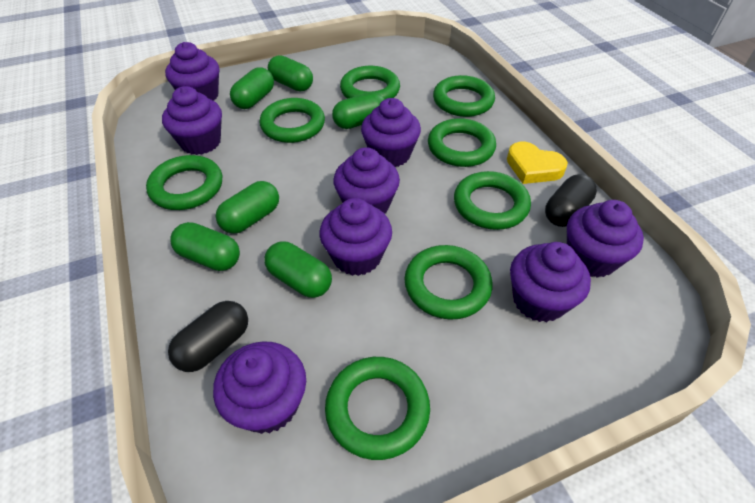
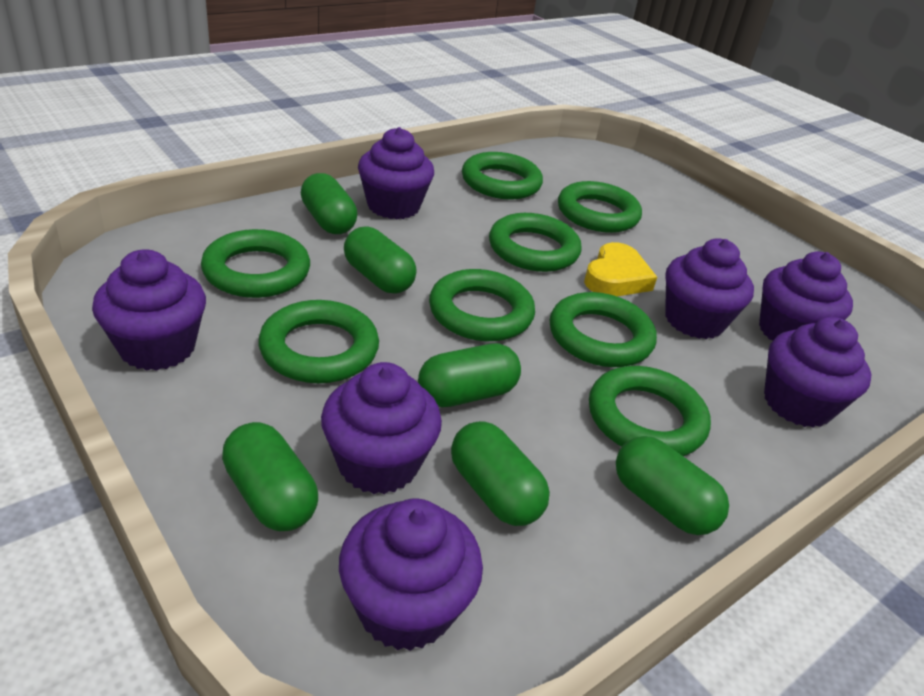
black capsule: [168,301,248,372] [545,174,597,227] = 2 -> none = 0
purple cupcake: [162,86,222,155] [165,42,219,101] [213,341,306,434] [320,198,392,276] [334,147,400,214] [361,98,421,167] [510,242,591,322] [567,200,644,278] = 8 -> [92,249,206,371] [321,362,442,494] [339,499,483,651] [358,127,434,219] [665,238,754,339] [759,251,853,341] [764,317,871,428] = 7

